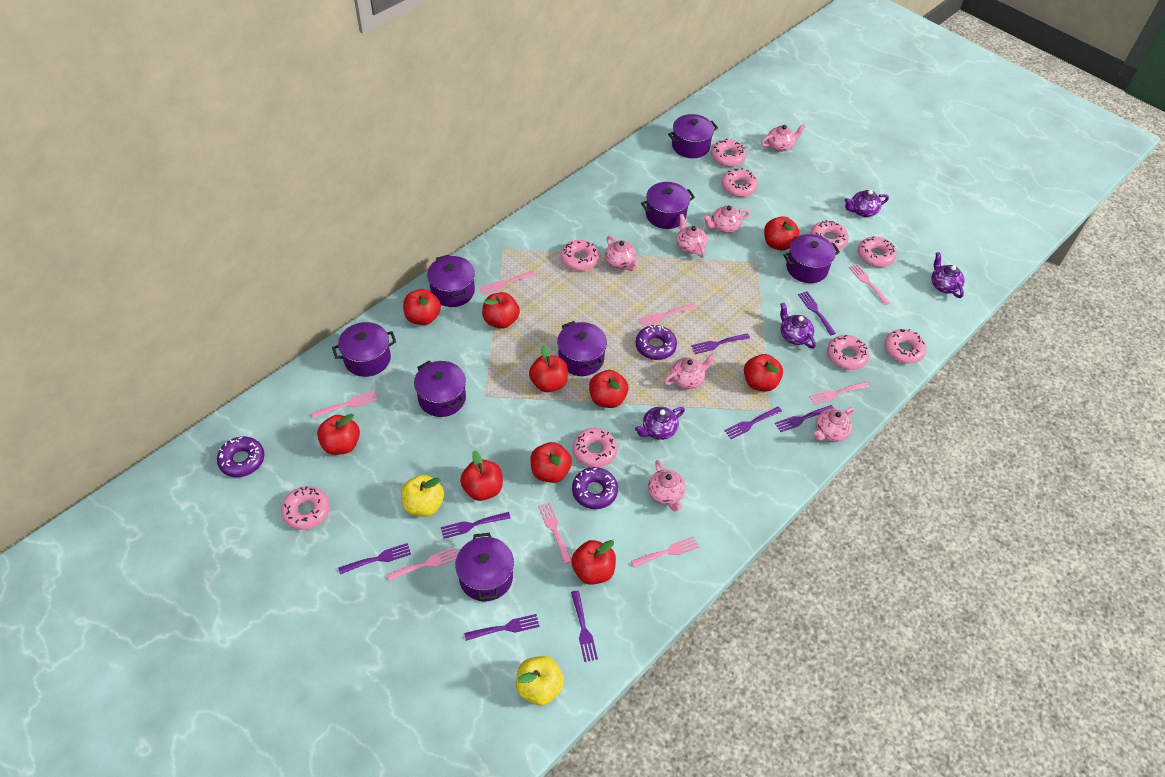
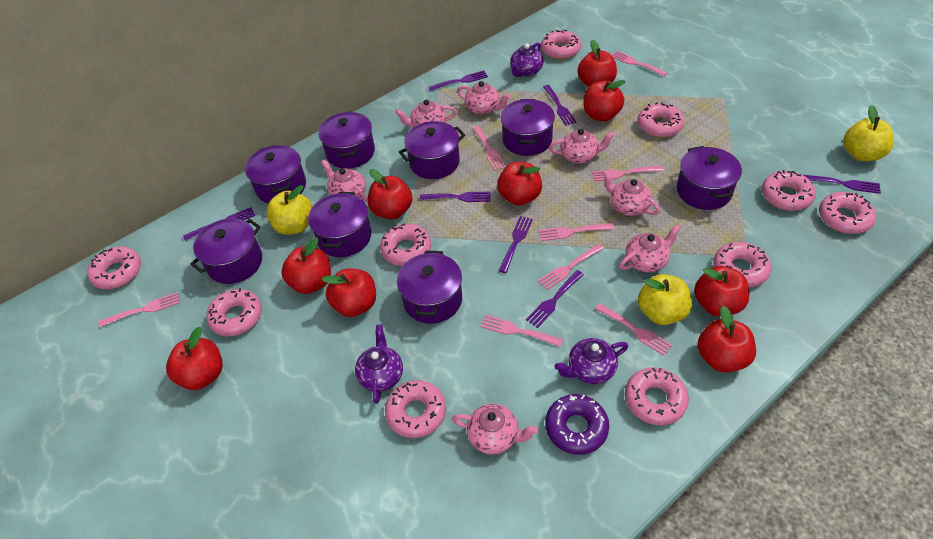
pink donut: [281,486,330,530] [560,240,599,271] [573,428,617,468] [711,139,746,167] [722,168,758,197] [810,220,849,251] [827,335,869,370] [858,236,897,267] [884,329,926,364] = 9 -> [87,246,141,289] [206,288,262,336] [380,223,431,266] [385,380,446,438] [541,30,581,59] [625,367,689,425] [638,102,684,137] [713,242,771,287] [762,170,816,211] [819,192,876,234] = 10
purple donut: [217,436,265,477] [572,467,618,509] [636,325,677,360] = 3 -> [545,394,609,455] = 1
purple fork: [338,543,411,574] [441,512,511,539] [464,614,539,641] [571,590,598,662] [691,333,750,354] [724,407,782,439] [775,405,834,432] [798,291,836,335] = 8 -> [183,207,255,241] [420,191,491,202] [429,70,488,91] [499,216,533,273] [526,270,584,328] [543,85,577,126] [803,175,881,194] = 7
purple teapot: [635,406,685,440] [780,303,816,349] [844,190,889,217] [932,252,965,298] = 4 -> [355,325,403,404] [510,43,544,77] [554,338,628,384] = 3
red apple: [317,414,360,455] [403,289,441,325] [460,450,503,501] [482,292,520,329] [529,345,568,392] [530,442,572,483] [571,540,616,585] [589,370,629,408] [744,354,783,392] [764,216,799,251] = 10 -> [166,327,223,390] [281,237,331,294] [321,269,376,317] [368,169,413,220] [497,162,542,206] [578,40,617,87] [583,80,626,121] [694,266,749,316] [697,306,756,373] = 9
yellow apple: [401,475,444,517] [516,656,564,706] = 2 -> [266,185,312,235] [638,274,692,325] [843,105,894,161] = 3

